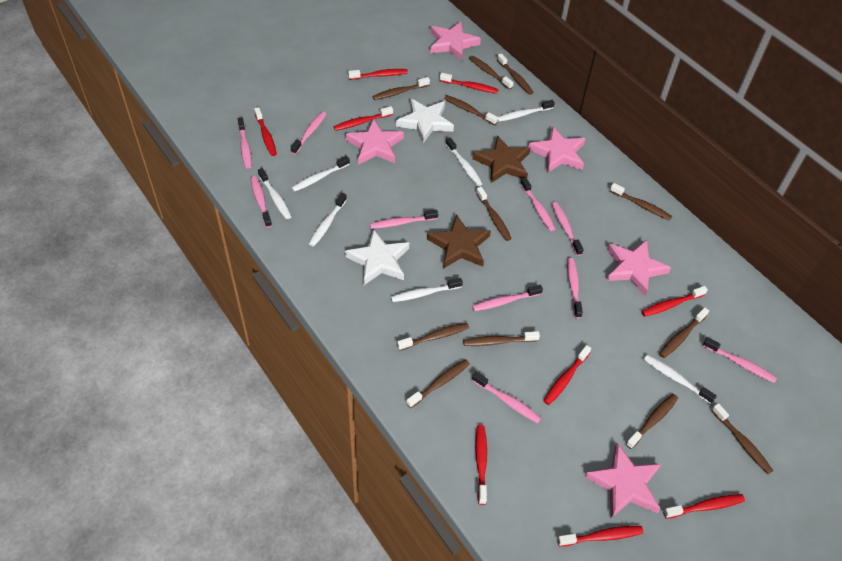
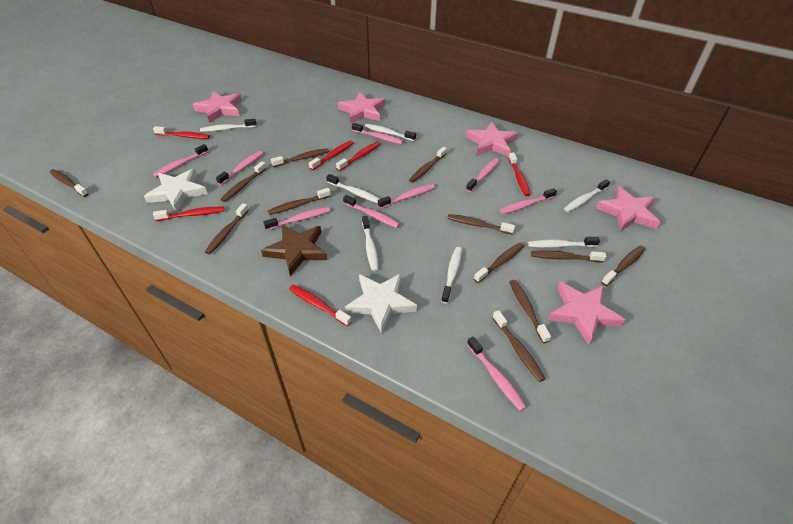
brown star: [427,214,491,269] [472,135,531,183] = 2 -> [261,224,328,276] = 1
pink toothbrush: [238,118,252,169] [251,176,272,228] [291,112,326,154] [370,210,438,229] [472,285,543,311] [472,372,541,423] [520,177,555,231] [552,202,584,256] [567,258,583,318] [703,337,777,383] = 10 -> [153,144,208,177] [216,151,263,185] [263,207,330,231] [343,195,400,228] [352,123,403,144] [378,184,435,209] [466,158,500,192] [467,336,526,411] [500,188,557,214] = 9
red toothbrush: [254,107,277,156] [334,106,393,131] [348,69,408,80] [440,73,499,93] [475,425,487,505] [543,345,591,405] [557,526,644,547] [641,286,708,317] [663,494,745,519] = 9 -> [153,126,210,139] [153,207,224,221] [289,285,352,326] [309,141,354,170] [336,142,380,171] [508,153,530,196] = 6

